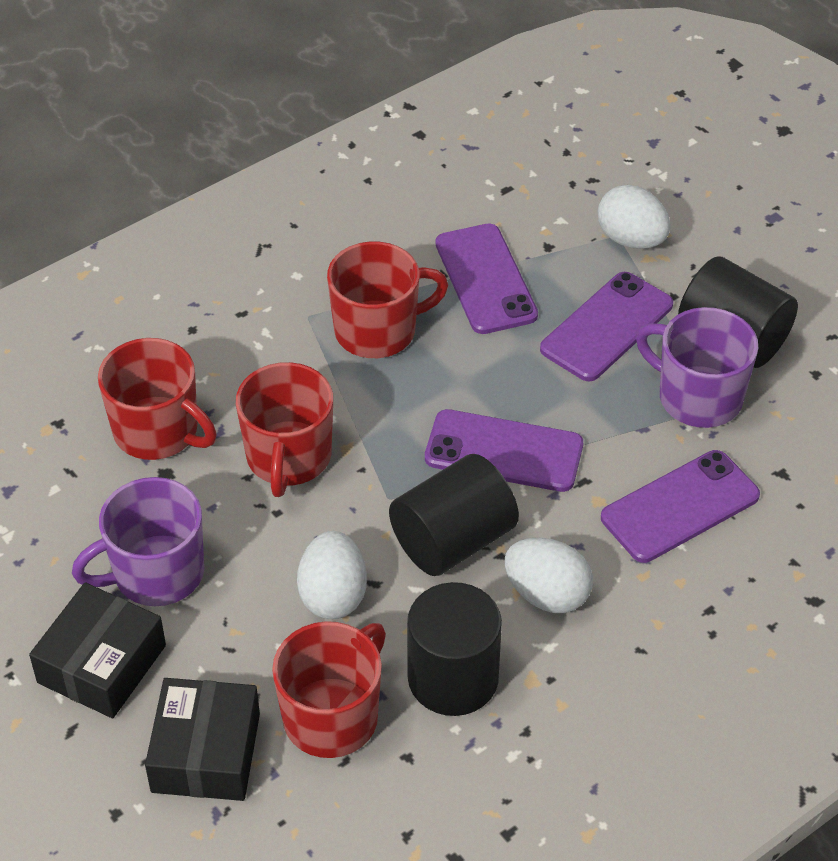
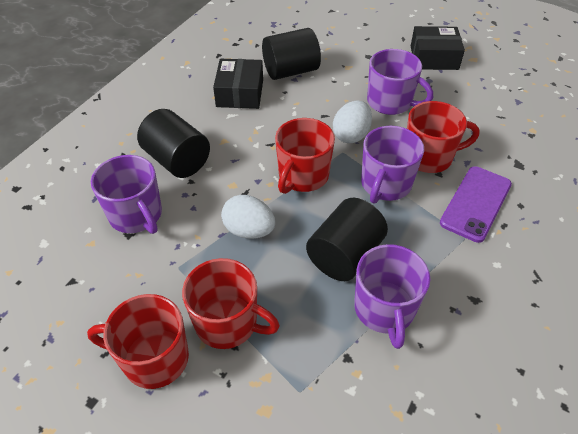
purple mug: [72,477,204,606] [636,307,758,428] = 2 -> [91,155,162,234] [354,244,430,349] [361,126,424,204] [367,49,433,115] = 4
purple phone: [425,409,583,492] [435,223,538,334] [540,272,673,381] [601,450,760,563] = 4 -> [440,166,512,243] = 1
white egg: [297,531,367,619] [505,538,593,613] [598,185,671,249] = 3 -> [221,195,275,239] [333,101,372,143] = 2

